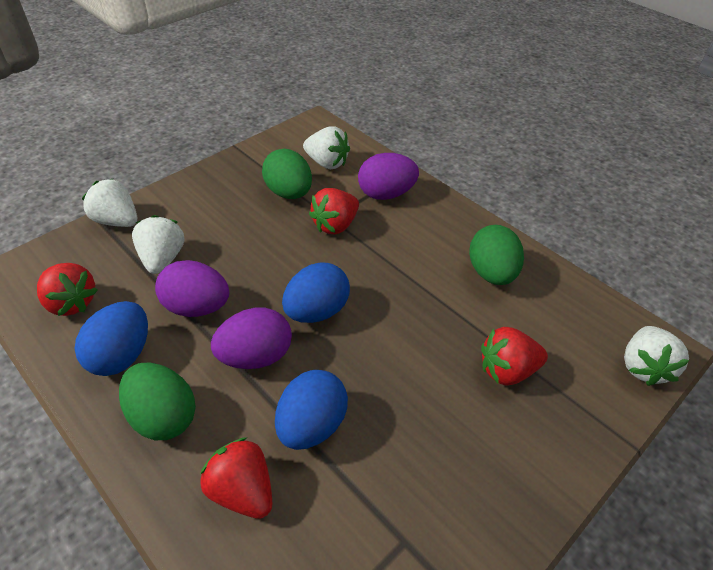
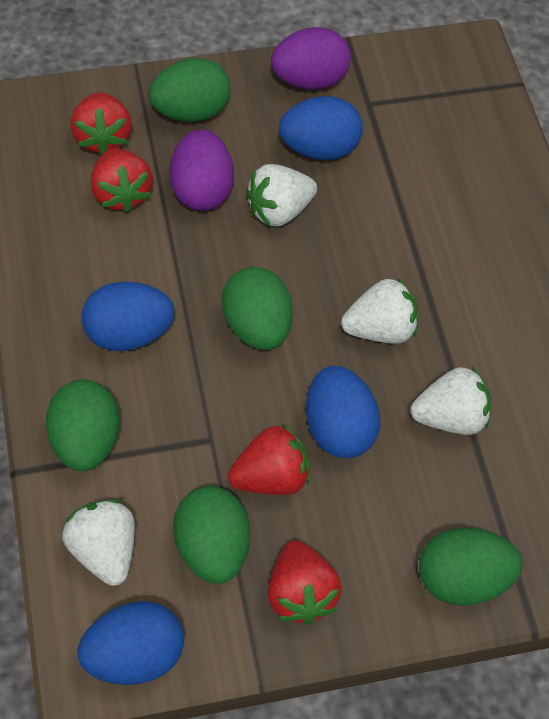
blue egg: [75,301,148,376] [275,370,348,450] [282,262,350,323] = 3 -> [77,602,184,685] [81,282,175,351] [279,96,363,160] [306,366,381,458] = 4
green egg: [119,363,196,440] [262,149,312,199] [469,225,524,285] = 3 -> [46,380,119,471] [149,58,231,122] [173,486,250,584] [222,267,293,350] [419,528,523,606] = 5
purple egg: [155,260,229,317] [211,308,292,369] [358,153,419,200] = 3 -> [170,129,234,211] [271,27,351,90] = 2

